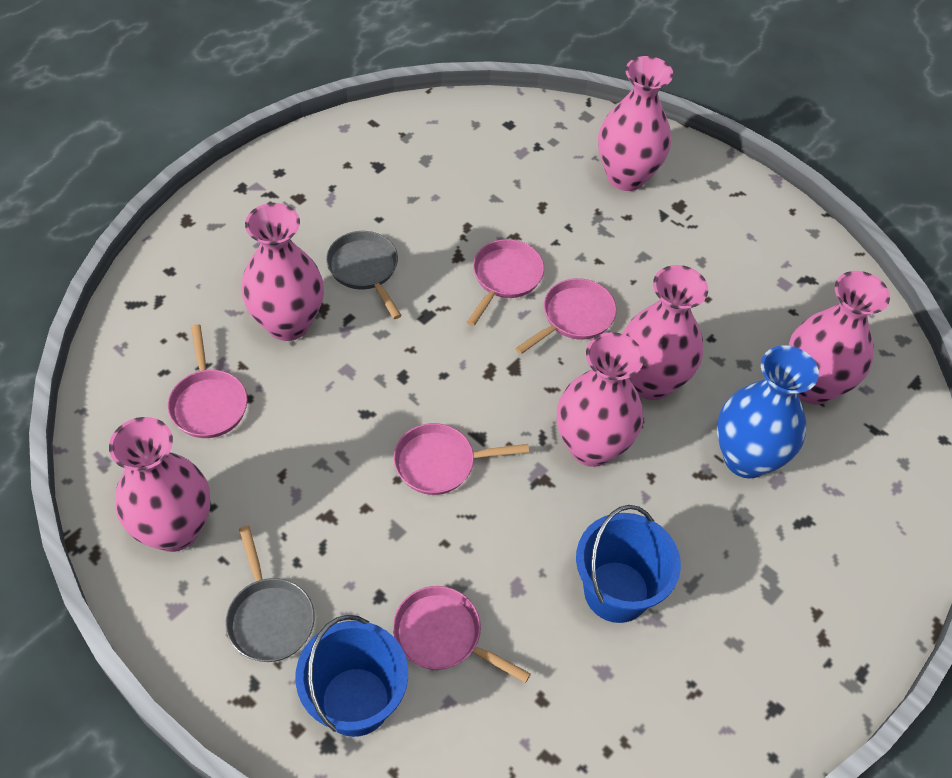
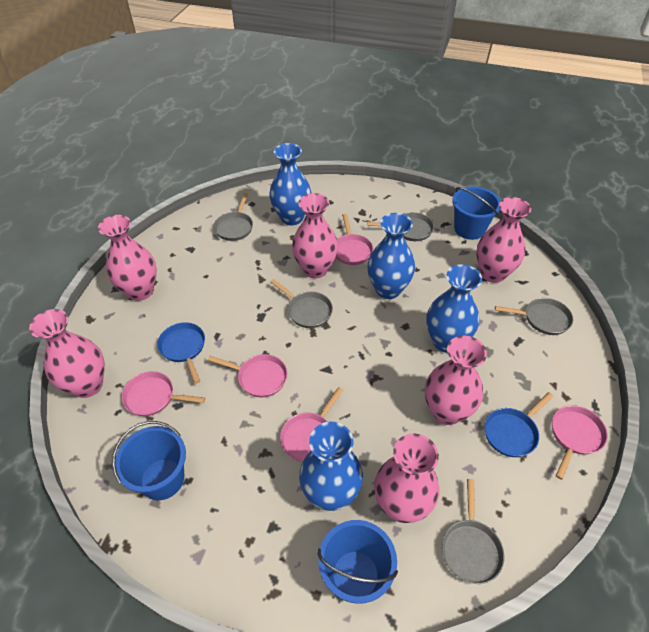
blue bucket: [295,615,408,737] [576,505,681,623] = 2 -> [112,421,186,500] [318,520,398,604] [452,187,501,240] = 3
blue pan: none = 0 -> [157,322,205,384] [484,392,554,457] = 2
blue vase: [717,345,819,478] = 1 -> [269,143,312,225] [299,422,363,511] [367,213,415,299] [426,264,482,353] = 4
grey pan: [225,526,315,662] [326,231,402,319] = 2 -> [214,193,253,241] [270,279,333,328] [367,212,434,241] [442,479,504,584] [495,298,573,335] = 5

